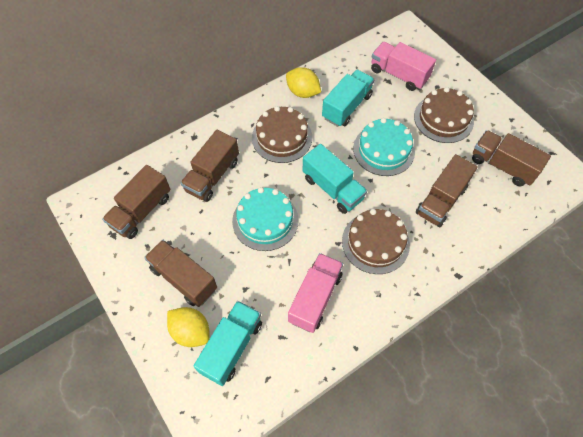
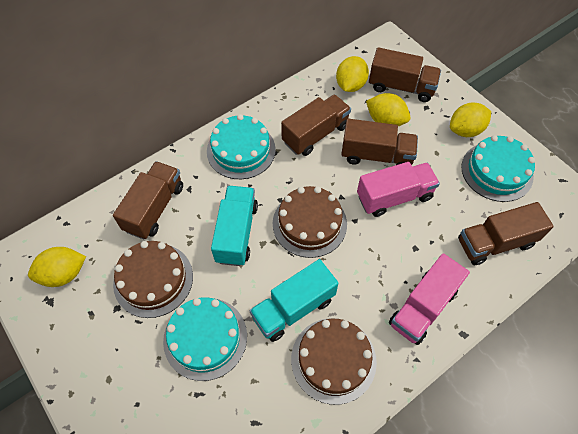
turquoise cake: [232,187,299,251] [353,118,415,176] = 2 -> [163,297,247,381] [207,114,276,179] [461,135,535,202] = 3
turquoise truck: [193,301,262,386] [302,144,367,214] [322,70,375,127] = 3 -> [211,186,258,266] [249,259,339,342] = 2
yellow lemon: [167,307,210,347] [286,67,321,98] = 2 -> [28,247,86,287] [336,56,369,92] [366,93,410,126] [450,103,491,137] = 4

